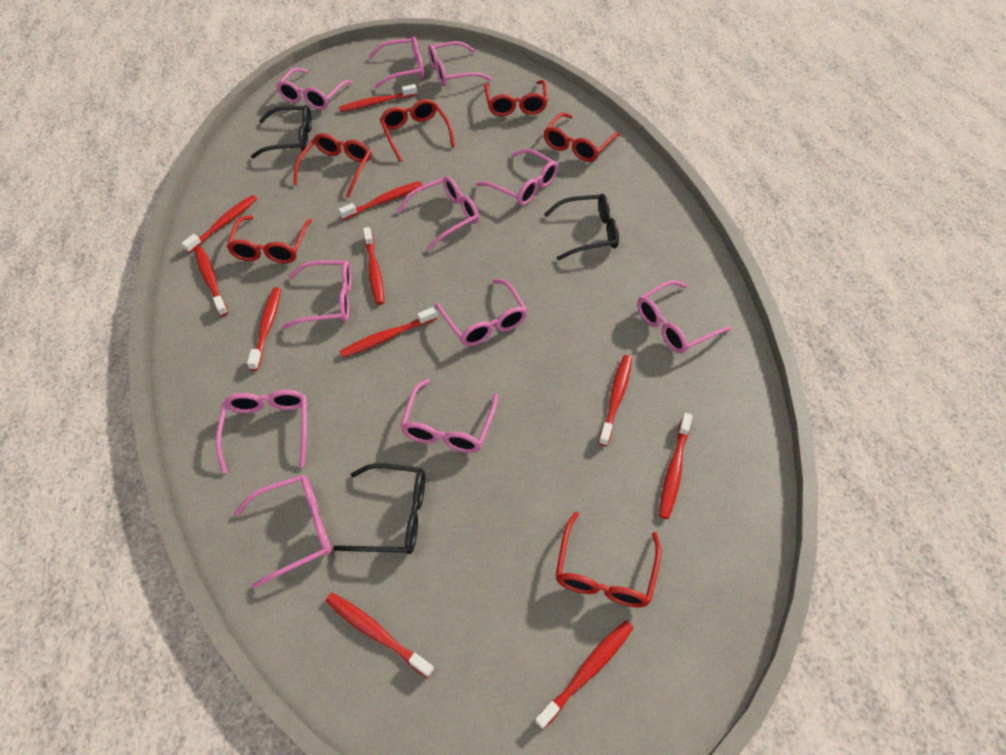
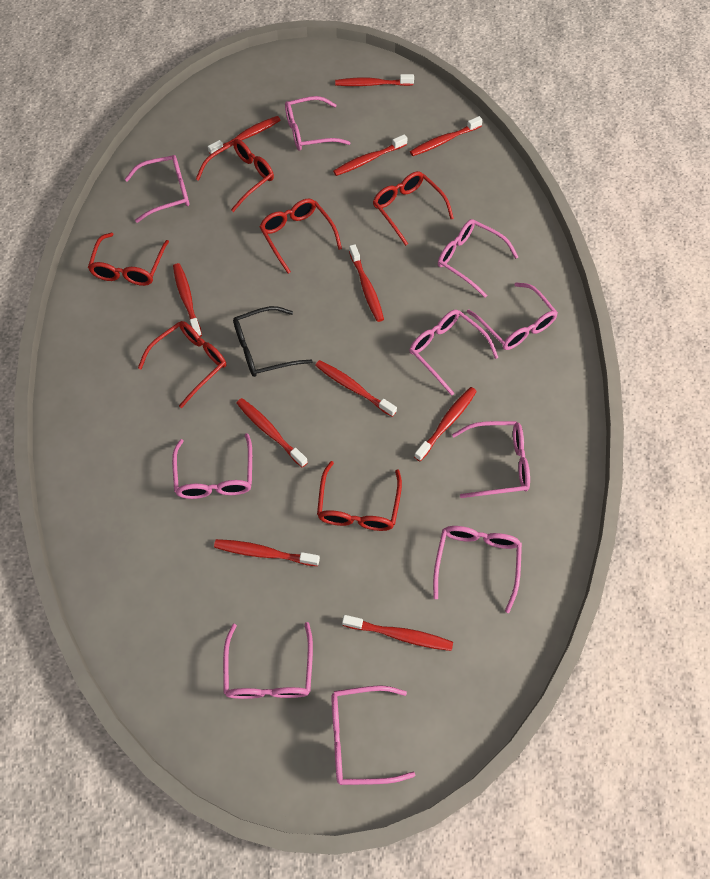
black glasses: [251,105,312,159] [333,463,425,554] [544,194,619,260] = 3 -> [233,306,313,377] = 1
pink glasses: [216,390,307,474] [234,475,331,588] [276,68,353,110] [281,260,351,329] [368,36,424,89] [397,176,479,250] [400,379,498,453] [428,41,492,86] [435,279,528,346] [476,149,558,206] [637,280,731,353] = 11 -> [125,155,190,223] [172,433,252,499] [223,622,313,699] [285,96,351,150] [331,685,415,785] [409,310,498,396] [433,526,522,613] [438,219,518,298] [452,421,530,498] [467,282,558,350] = 10

